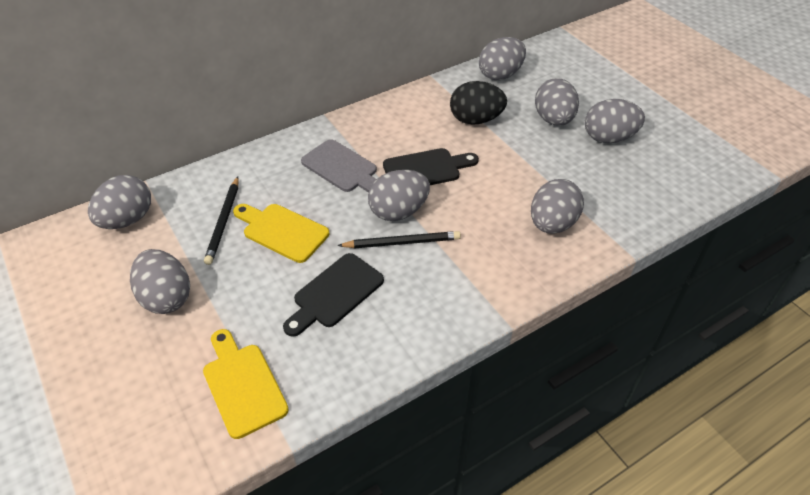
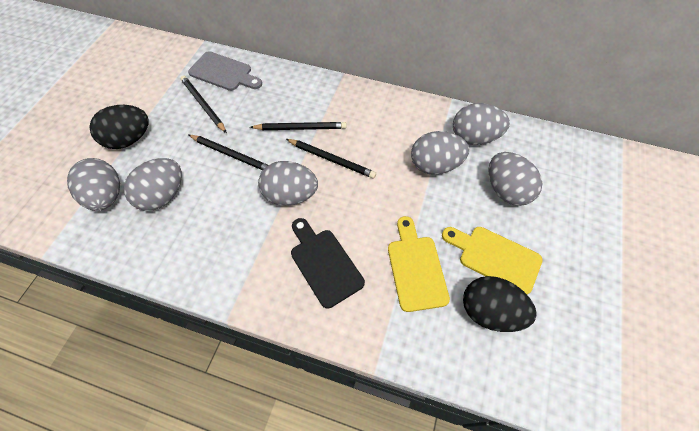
black cutting board: [283,253,384,337] [383,148,479,185] = 2 -> [291,218,365,309] = 1
black egg: [450,81,507,125] = 1 -> [89,105,148,149] [463,276,537,332] = 2
black pencil: [204,177,239,265] [337,231,461,248] = 2 -> [180,75,227,133] [189,135,268,170] [250,122,347,130] [286,139,376,178] = 4
grey egg: [88,175,151,229] [130,249,190,314] [368,170,430,221] [479,37,526,80] [531,179,584,234] [535,78,579,126] [585,99,645,143] = 7 -> [67,158,120,211] [124,158,182,211] [258,161,318,206] [411,131,469,175] [453,103,510,145] [489,152,542,206] = 6

